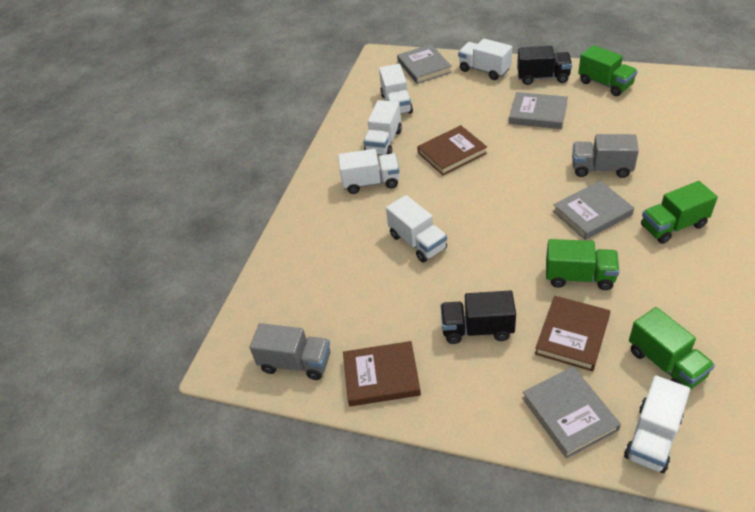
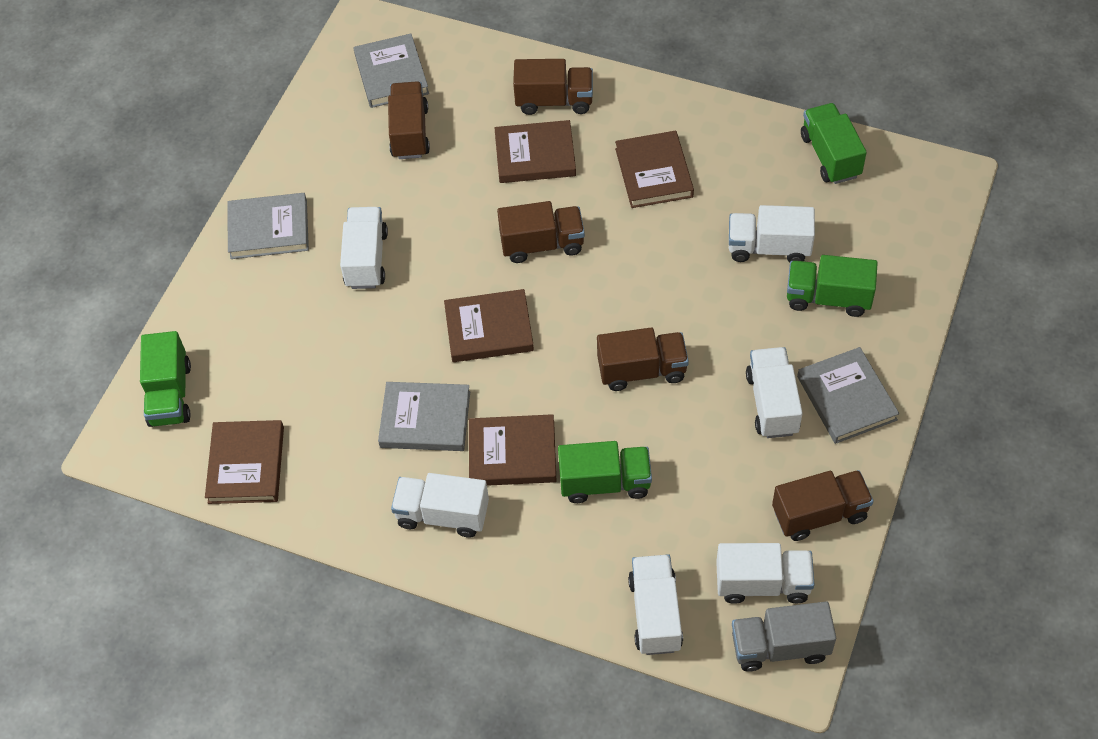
black truck: [440,290,516,344] [517,46,572,85] = 2 -> none = 0
brown book: [343,341,421,406] [417,125,487,175] [535,296,610,371] = 3 -> [205,420,284,504] [444,289,534,362] [469,414,556,486] [495,120,576,183] [615,131,694,208] = 5
brown truck: none = 0 -> [388,81,430,159] [497,201,585,263] [513,59,593,115] [597,328,689,391] [772,470,874,541] = 5
grey truck: [250,323,331,380] [572,134,639,178] = 2 -> [732,602,836,672] = 1

